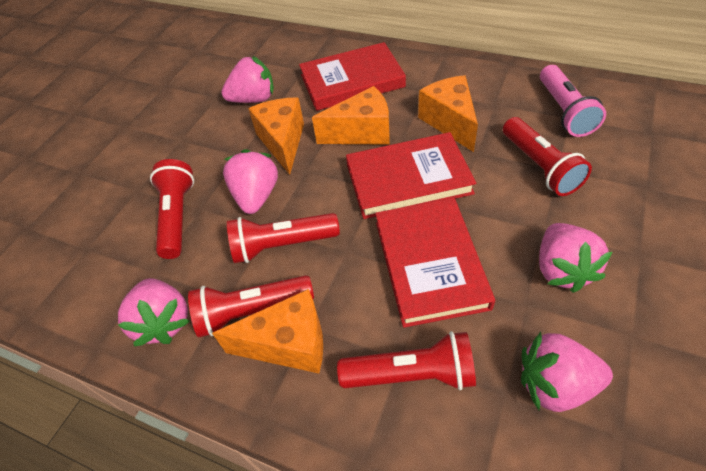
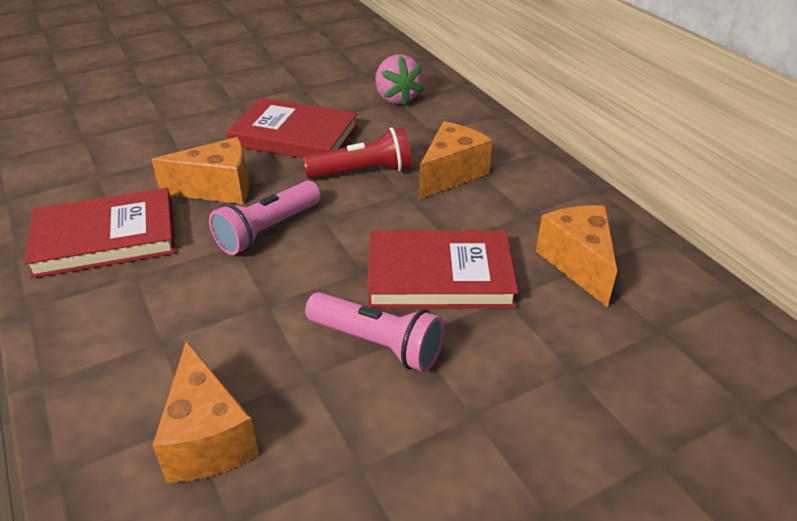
pink flashlight: [540,65,606,137] = 1 -> [209,181,321,255] [305,292,445,372] = 2
pink strawberry: [118,278,190,346] [221,56,274,103] [223,149,278,214] [521,332,613,412] [539,223,612,293] = 5 -> [375,54,424,106] = 1
red flashlight: [150,159,194,259] [188,275,314,338] [227,213,340,263] [337,331,476,390] [503,117,592,196] = 5 -> [303,127,412,179] = 1

